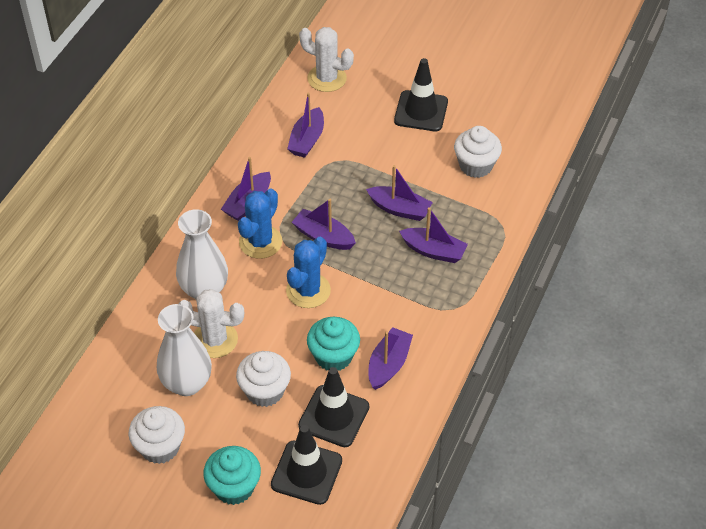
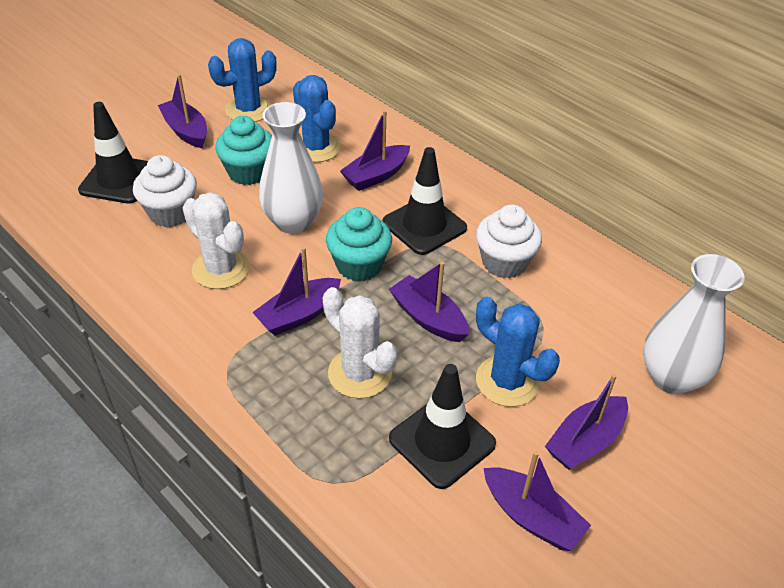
blue cactus: [238,189,283,259] [286,237,331,308] = 2 -> [208,38,277,122] [293,75,341,162] [476,297,560,407] = 3
white cupcake: [129,406,185,464] [236,351,291,407] [454,126,502,178] = 3 -> [133,155,197,227] [476,205,542,279] = 2

